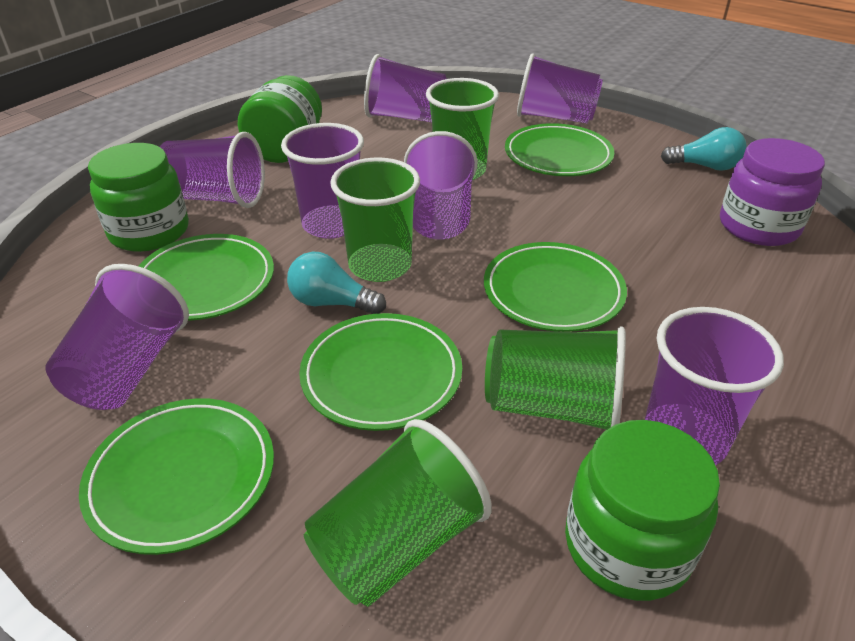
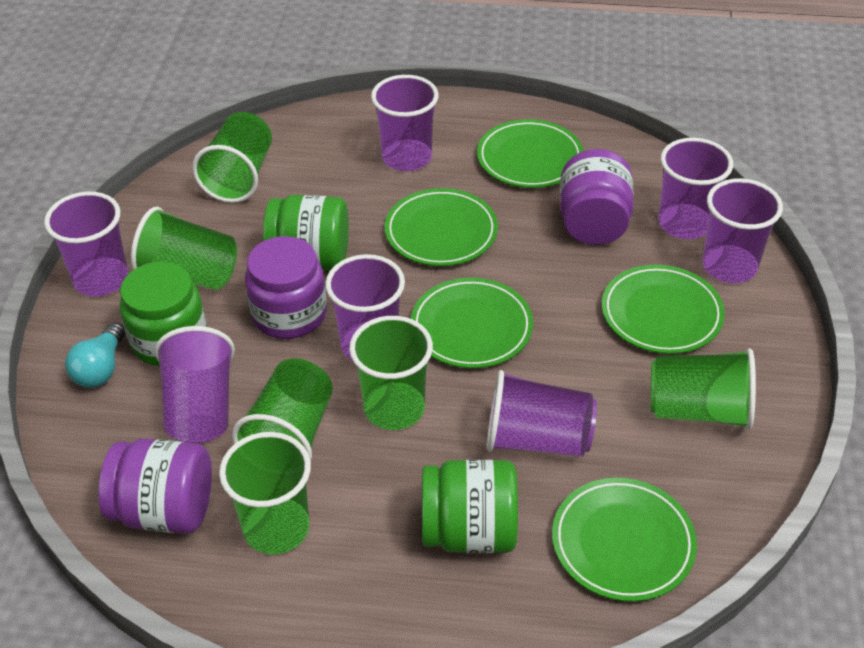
green cup: [304,419,492,607] [330,157,420,282] [426,78,499,180] [485,326,626,430] = 4 -> [131,207,237,290] [192,112,272,203] [219,432,311,555] [232,359,333,461] [349,316,433,430] [651,348,756,430] = 6
purple jar: [720,138,825,246] = 1 -> [98,439,212,534] [245,236,327,339] [560,149,634,245] = 3
turquoise light bulb: [287,252,386,314] [661,127,746,171] = 2 -> [65,323,125,388] = 1

